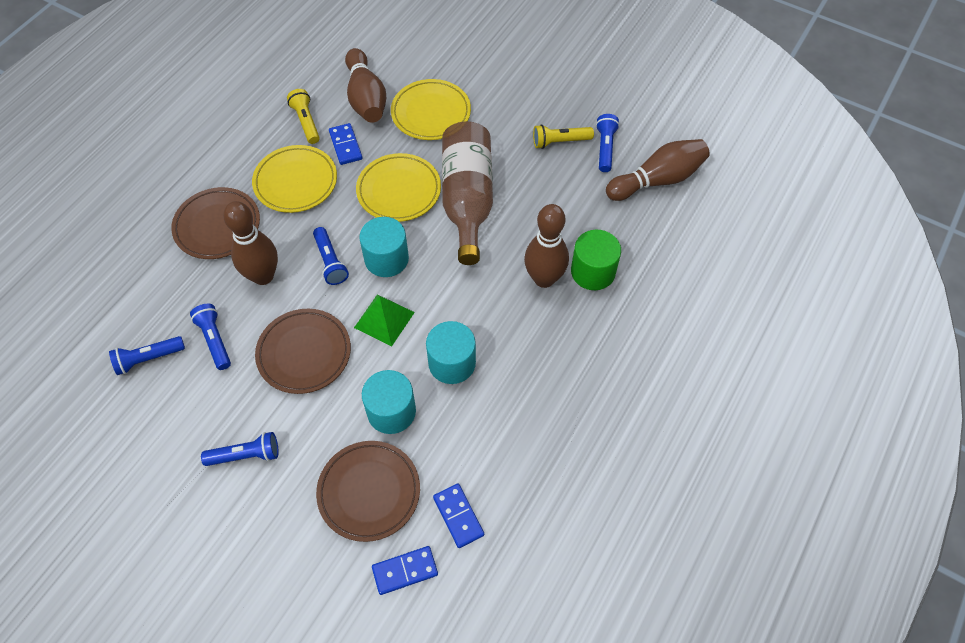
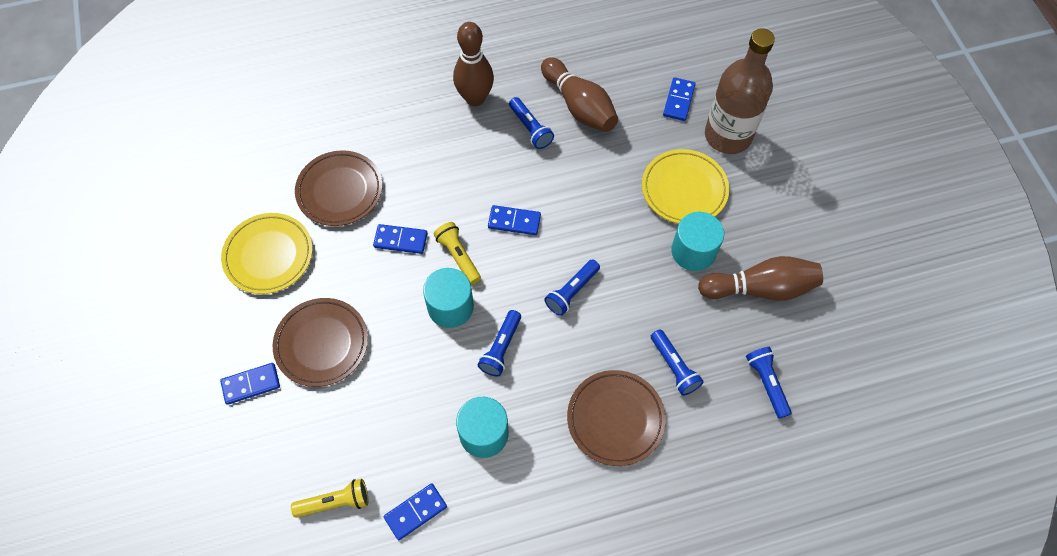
blue domino: [329,123,362,165] [372,546,438,595] [433,484,484,548] = 3 -> [220,363,280,405] [373,224,428,254] [384,483,447,540] [488,205,541,235] [663,77,695,121] = 5
brown bowling pin: [223,201,278,285] [345,48,386,123] [524,204,569,288] [606,139,710,201] = 4 -> [453,22,494,106] [541,57,618,132] [698,256,823,301] = 3
green cylinder: [571,230,621,290] = 1 -> none = 0
green pyramid: [354,294,415,346] = 1 -> none = 0
yellow plate: [252,145,337,213] [356,153,441,222] [391,79,471,140] = 3 -> [221,213,313,294] [642,149,729,224] = 2

